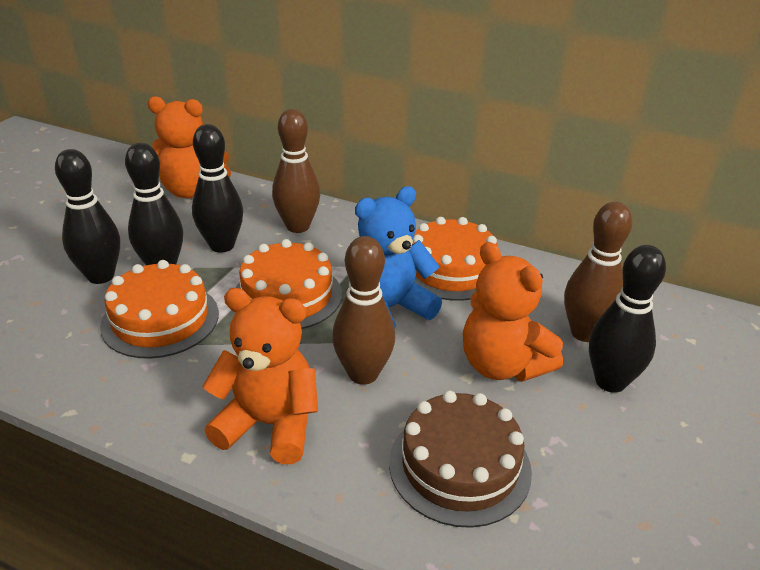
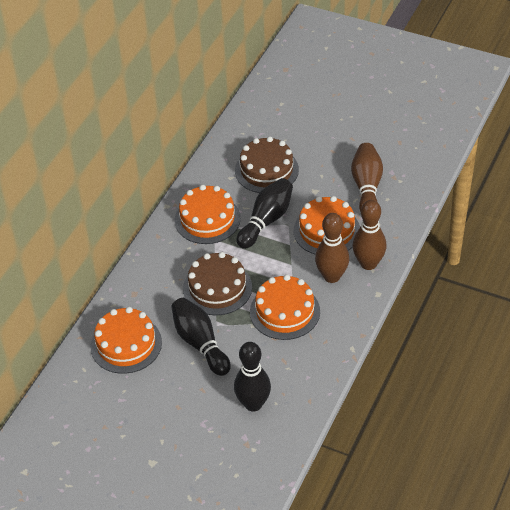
black bowling pin: [55,149,120,284] [125,143,183,265] [192,124,243,253] [589,245,666,393] = 4 -> [171,298,231,376] [234,342,271,412] [236,178,293,249] = 3
blue teddy bear: [355,186,442,327] = 1 -> none = 0
brown cake: [389,391,532,528] = 1 -> [183,252,252,315] [235,136,299,193] = 2
orange cake: [100,260,219,359] [235,239,342,329] [412,217,497,301] = 3 -> [90,307,162,374] [175,185,241,244] [250,274,320,340] [294,196,360,255] = 4
orange teddy bear: [147,96,231,198] [202,288,318,464] [463,242,563,382] = 3 -> none = 0

